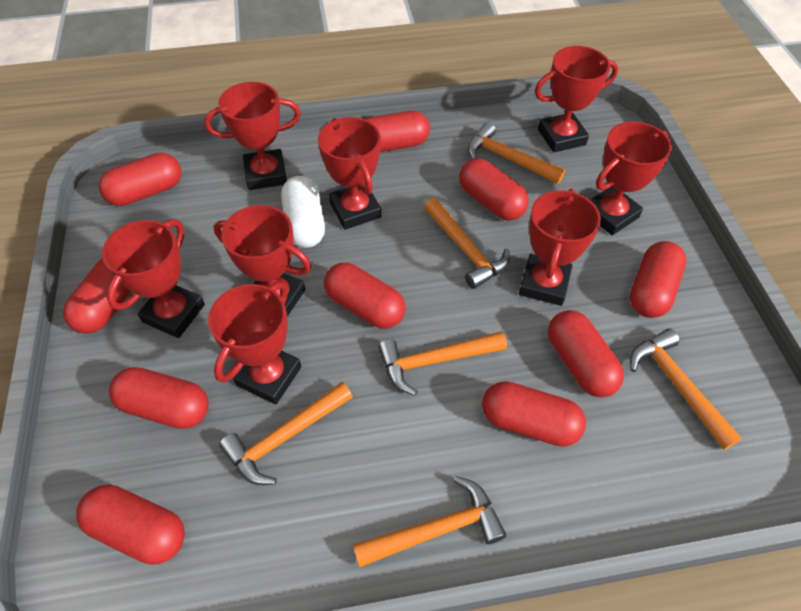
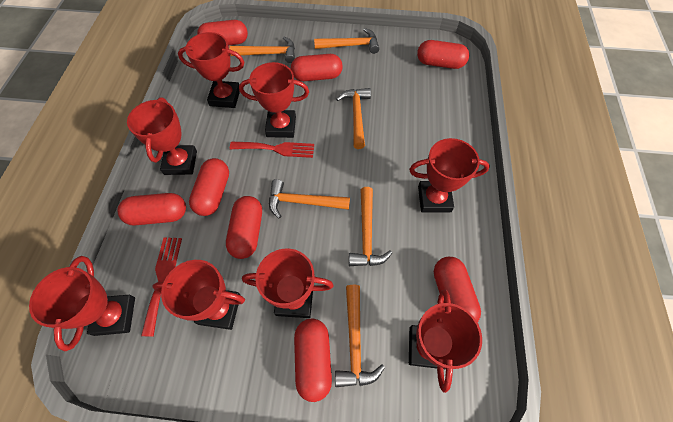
red capsule: [63,258,131,334] [76,485,185,565] [99,153,181,206] [109,367,209,429] [324,263,406,329] [365,111,430,152] [459,158,529,221] [482,381,586,447] [548,310,624,397] [630,241,686,318] = 10 -> [117,193,186,225] [189,158,229,216] [197,20,248,46] [226,196,262,259] [291,54,343,81] [294,319,332,402] [417,40,469,69] [434,257,481,322] = 8
red fork: none = 0 -> [141,237,182,337] [230,142,314,158] = 2
white capsule: [281,176,325,248] = 1 -> none = 0

